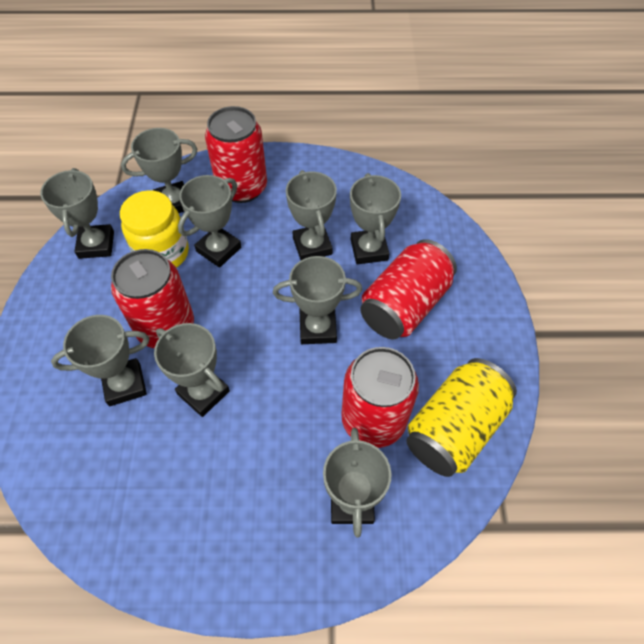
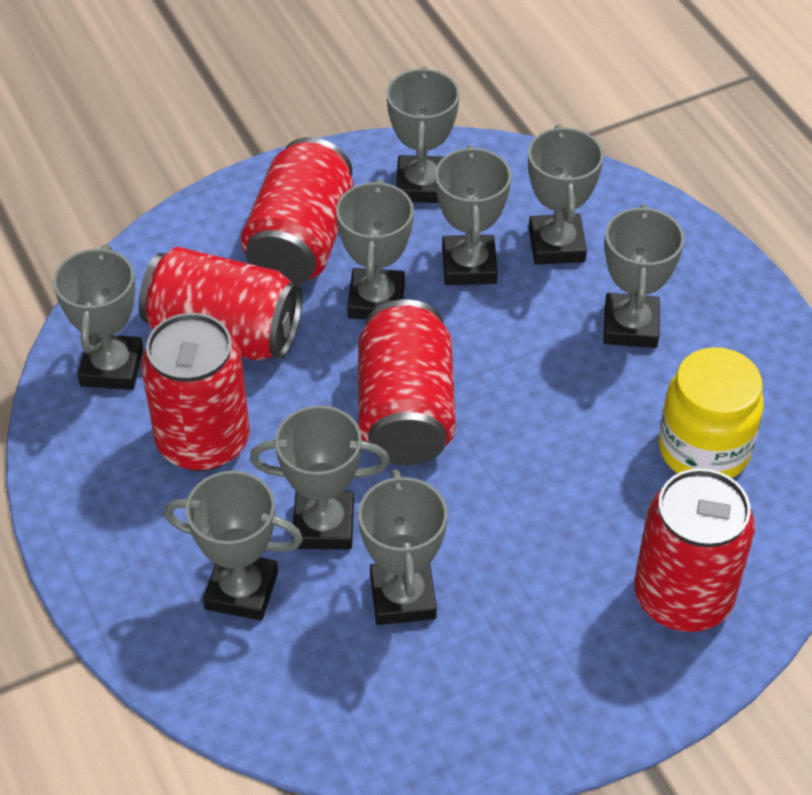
red can: [111,249,194,348] [205,106,267,203] [341,347,419,448] [360,239,457,340] = 4 -> [139,247,303,361] [141,313,250,471] [241,137,353,284] [358,299,456,466] [634,468,755,632] = 5
yellow can: [406,358,517,477] = 1 -> none = 0

